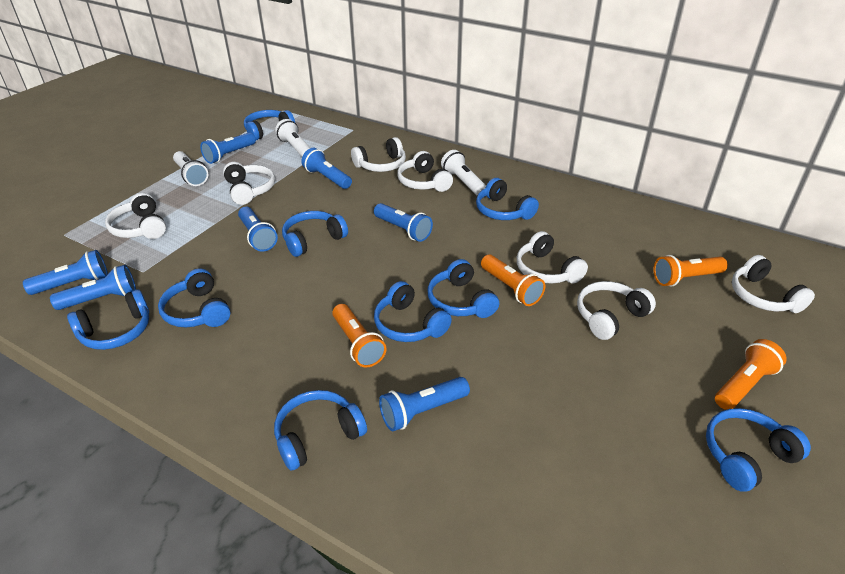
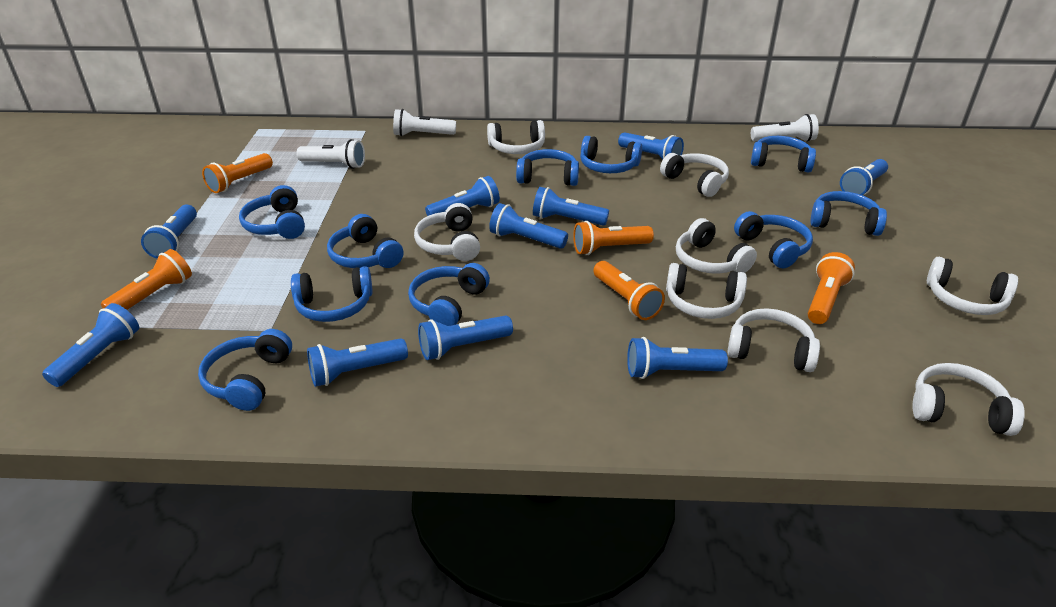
blue flashlight: [23,250,108,295] [50,265,136,310] [200,132,256,164] [238,207,278,252] [302,148,352,189] [374,203,433,242] [379,377,470,431] = 7 -> [42,303,139,387] [141,205,197,259] [307,338,408,387] [418,316,513,360] [425,176,500,216] [489,203,568,249] [533,187,609,226] [618,132,684,159] [627,337,728,379] [840,159,888,195] = 10
blue headphones: [67,289,149,350] [158,269,230,327] [244,110,295,140] [274,390,367,471] [282,211,348,257] [374,281,452,342] [427,259,499,318] [476,178,539,220] [706,408,811,492] = 9 -> [198,329,292,411] [239,185,305,239] [291,266,373,322] [327,214,404,268] [408,263,490,326] [516,149,579,186] [580,136,642,173] [734,211,813,269] [751,136,816,173] [810,191,887,236] = 10
orange flashlight: [332,304,386,367] [481,255,545,306] [653,255,728,287] [715,339,787,410] = 4 -> [101,249,192,310] [202,153,273,193] [573,221,654,255] [593,261,665,320] [808,252,855,324] = 5
white headphones: [105,193,166,239] [223,162,275,205] [351,137,406,172] [397,151,453,192] [517,231,588,284] [577,281,656,340] [732,255,815,313] = 7 -> [414,203,480,261] [487,120,545,154] [660,153,729,197] [666,263,747,319] [676,218,757,274] [727,308,820,372] [912,363,1025,436] [927,257,1018,315] = 8

